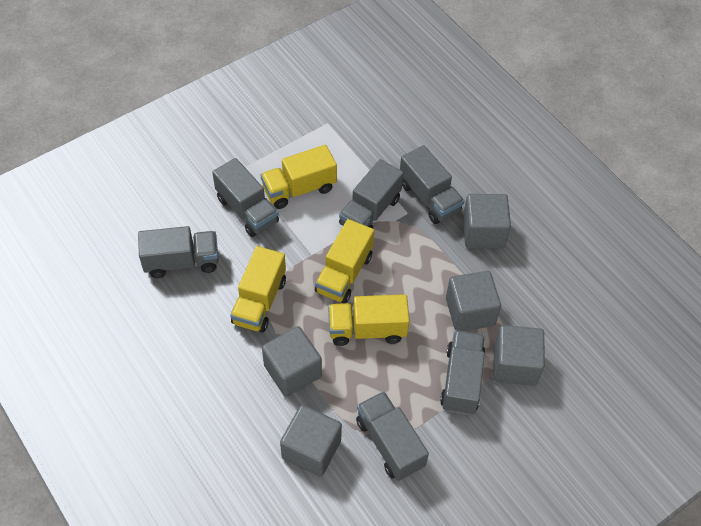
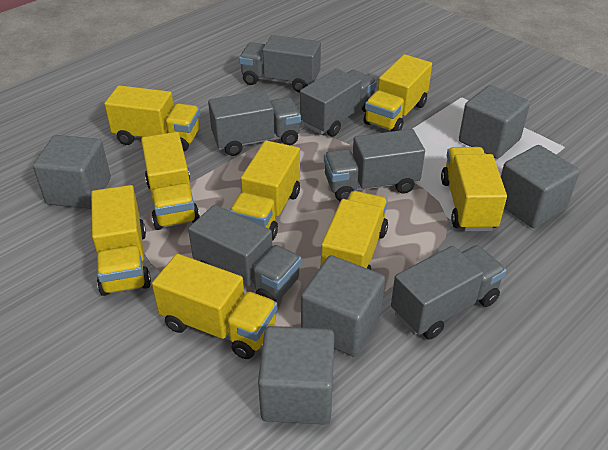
yellow truck: [230,246,286,332] [261,145,337,209] [315,219,374,303] [328,294,410,346] = 4 -> [91,185,151,296] [104,85,200,152] [141,132,200,230] [152,254,277,359] [230,140,300,241] [320,191,388,270] [363,54,432,132] [441,147,507,231] = 8

